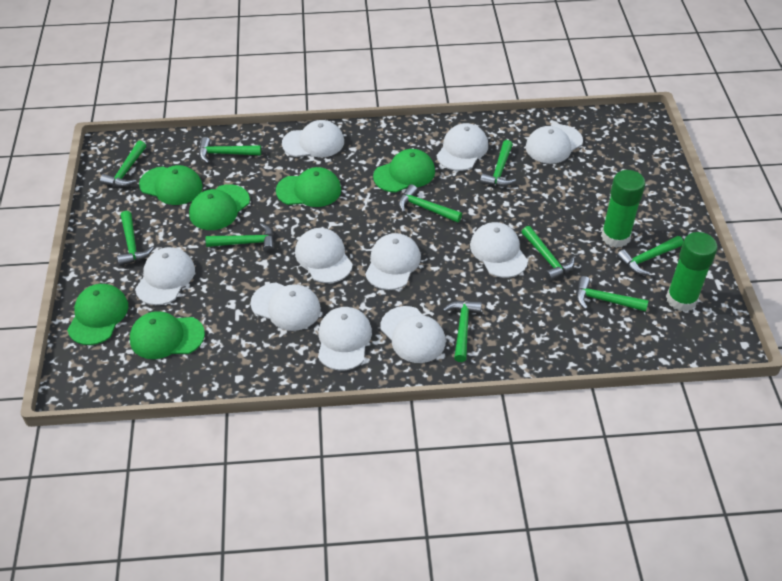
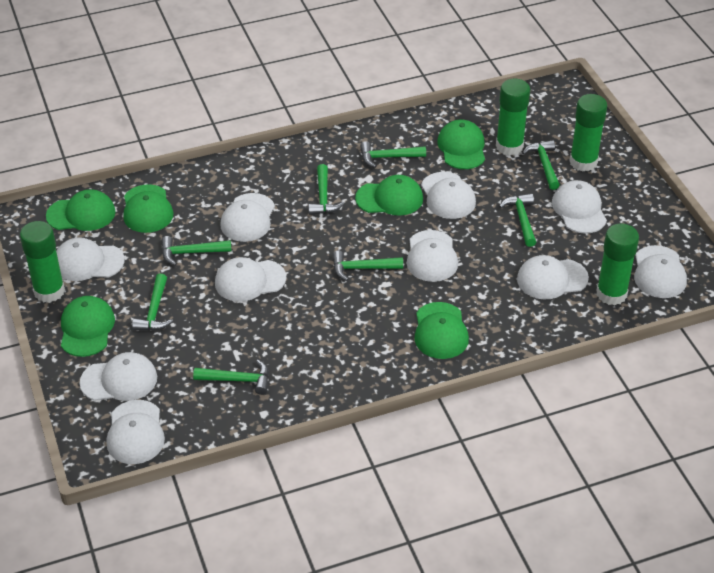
green glue stick: [601,170,645,248] [666,232,718,311] = 2 -> [20,221,65,303] [496,79,530,156] [569,94,607,171] [596,223,639,305] = 4
green hammer: [100,140,146,187] [117,211,154,266] [199,137,261,163] [206,223,274,253] [398,184,462,223] [443,301,482,362] [480,140,516,186] [522,226,575,281] [576,276,648,312] [617,236,683,275] = 10 -> [132,274,173,331] [161,236,231,266] [193,360,269,395] [308,164,344,215] [332,251,403,281] [360,141,426,168] [499,193,536,247] [522,140,560,190] = 8

